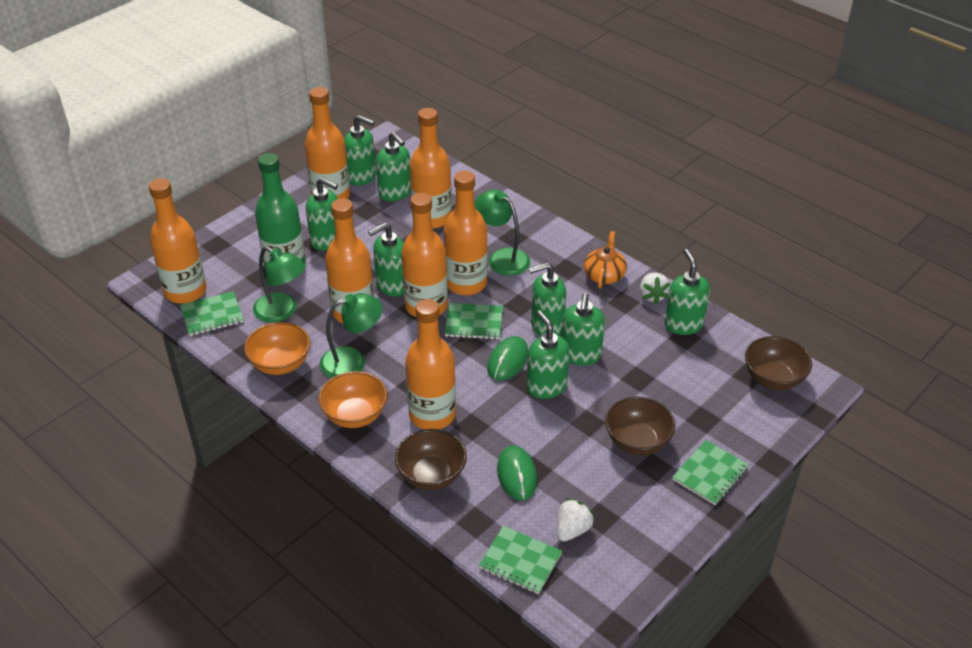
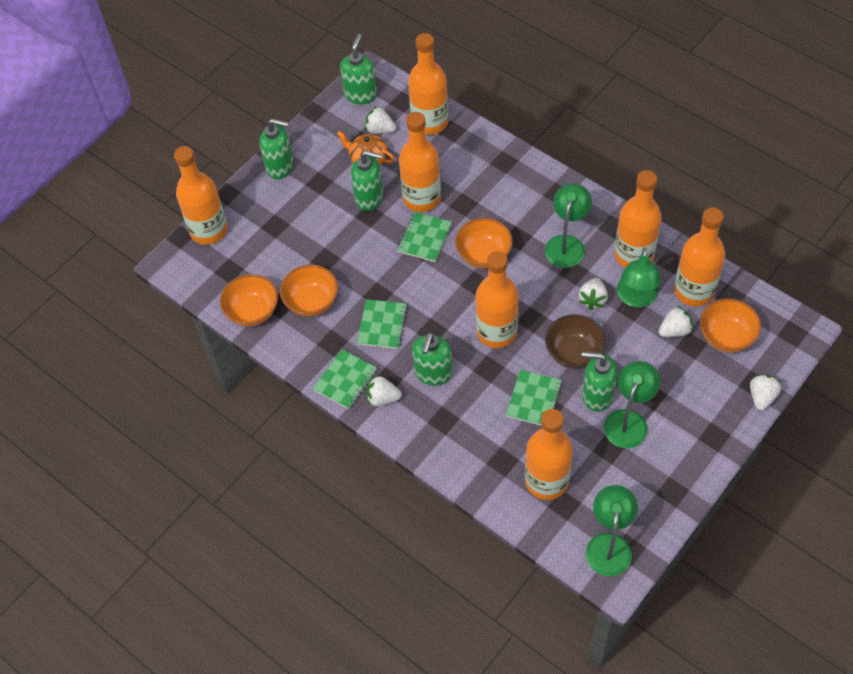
brown bowl: [395,429,467,490] [605,397,676,455] [745,336,812,390] = 3 -> [545,314,606,369] = 1
green bottle: [255,153,306,269] = 1 -> none = 0
green lamp: [253,246,306,323] [320,293,382,378] [474,190,530,276] = 3 -> [545,183,592,268] [586,485,638,576] [604,361,660,448] [617,247,661,307] = 4
green mouse: [487,336,528,381] [497,445,537,501] = 2 -> none = 0
green soap dispenser: [306,178,338,250] [344,115,376,186] [368,222,404,296] [376,132,411,201] [527,310,570,399] [528,262,566,336] [561,293,605,366] [664,249,710,335] = 8 -> [259,119,293,179] [340,34,377,104] [351,151,383,211] [412,332,453,386] [582,352,618,412] = 5
orange bowl: [244,322,310,375] [319,371,387,428] = 2 -> [220,274,278,326] [280,265,338,317] [455,218,513,268] [700,298,761,353] = 4
white strawberry: [557,498,595,542] [640,273,670,304] = 2 -> [365,106,396,134] [366,375,402,406] [579,278,608,310] [659,306,693,337] [750,374,781,410] = 5

